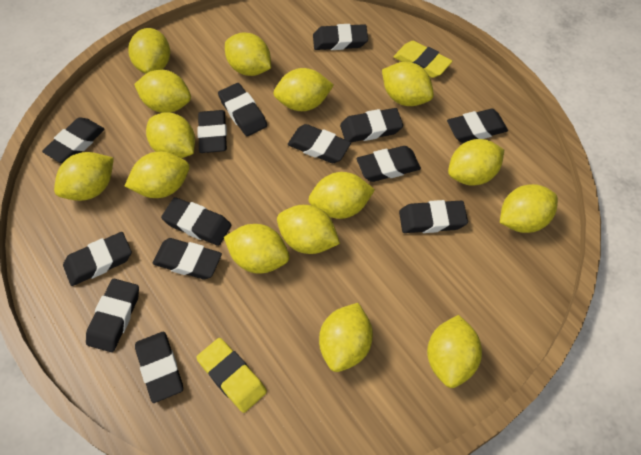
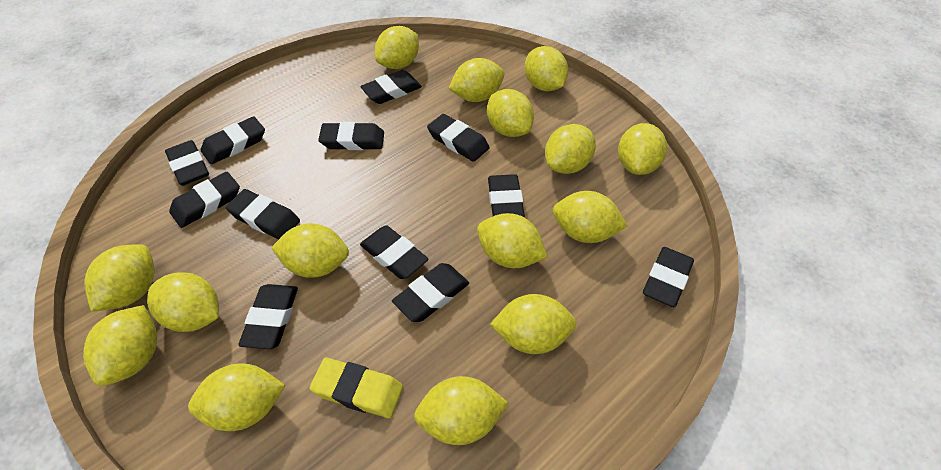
black eraser: [42,117,105,163] [63,232,132,286] [86,279,139,352] [135,331,183,403] [153,238,222,279] [161,197,231,246] [197,110,227,153] [218,83,267,136] [288,124,351,163] [313,24,368,50] [340,108,403,142] [357,146,421,182] [399,200,468,233] [447,109,508,143] = 14 -> [165,140,209,186] [169,172,240,228] [201,116,265,164] [226,189,300,239] [238,284,298,349] [318,122,384,150] [360,70,422,104] [360,225,429,279] [392,263,469,322] [427,114,489,162] [488,174,525,218] [643,247,694,307] = 12
yellow eraser: [196,338,267,413] [394,41,452,78] = 2 -> [309,358,403,418] = 1

